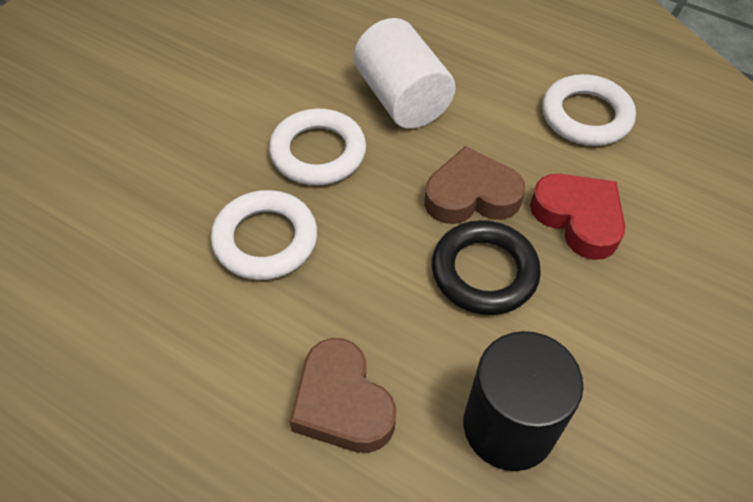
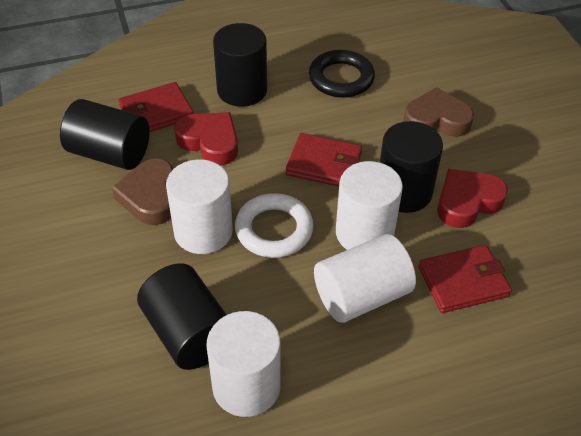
black cylinder: [463,331,583,471] = 1 -> [60,99,150,170] [137,263,227,370] [213,23,267,107] [380,121,443,213] = 4
red heart: [530,174,625,260] = 1 -> [174,112,238,166] [437,169,508,228] = 2
red wallet: none = 0 -> [118,82,193,132] [286,133,362,187] [419,245,512,313] = 3
white cylinder: [354,18,456,129] = 1 -> [166,159,233,254] [206,311,281,417] [314,234,416,323] [336,161,403,250] = 4
white ring: [211,190,317,280] [269,108,366,186] [542,74,636,146] = 3 -> [235,193,314,258] = 1

